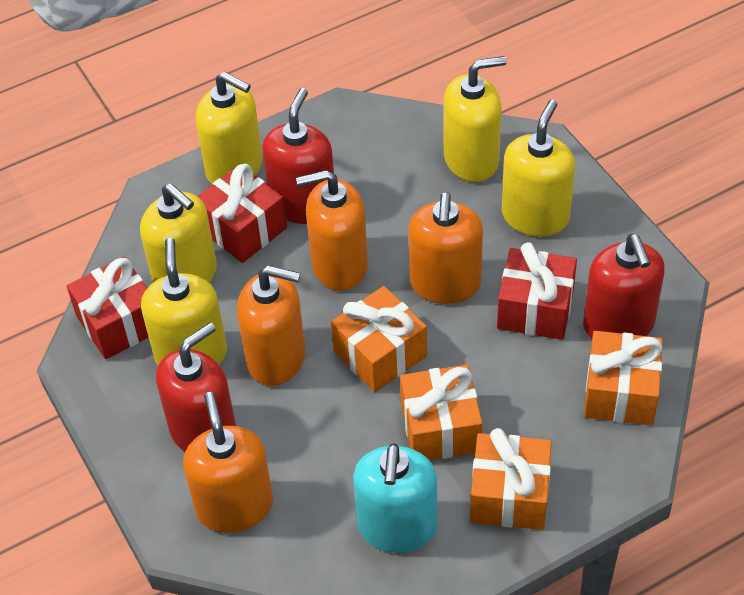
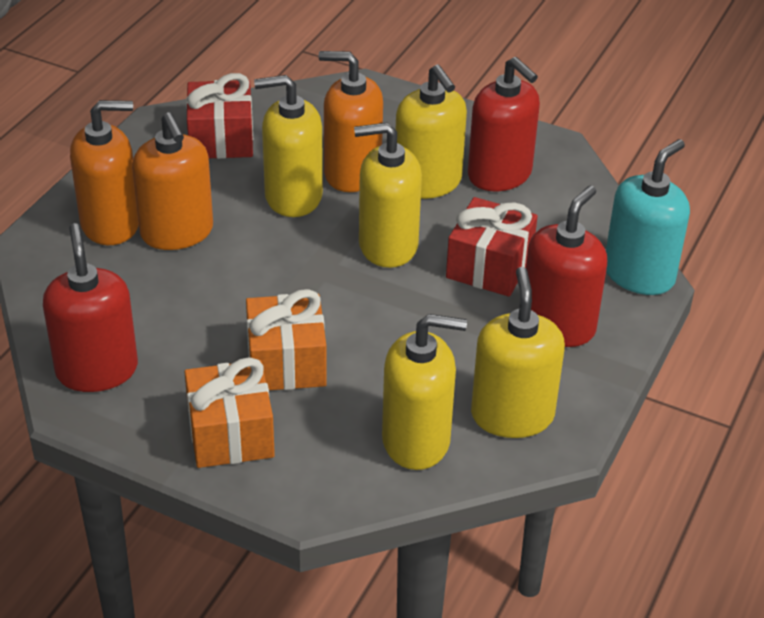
orange gift: [331,286,427,392] [400,365,482,460] [470,428,552,530] [584,331,663,425] = 4 -> [184,357,275,468] [246,289,327,390] = 2
orange soap dispenser: [183,392,273,533] [237,266,305,386] [296,170,368,291] [408,192,483,304] = 4 -> [70,100,139,245] [132,112,213,250] [319,51,383,192] = 3
red gift: [67,257,148,359] [197,163,287,263] [497,242,577,340] = 3 -> [186,73,253,159] [446,197,538,297] = 2

